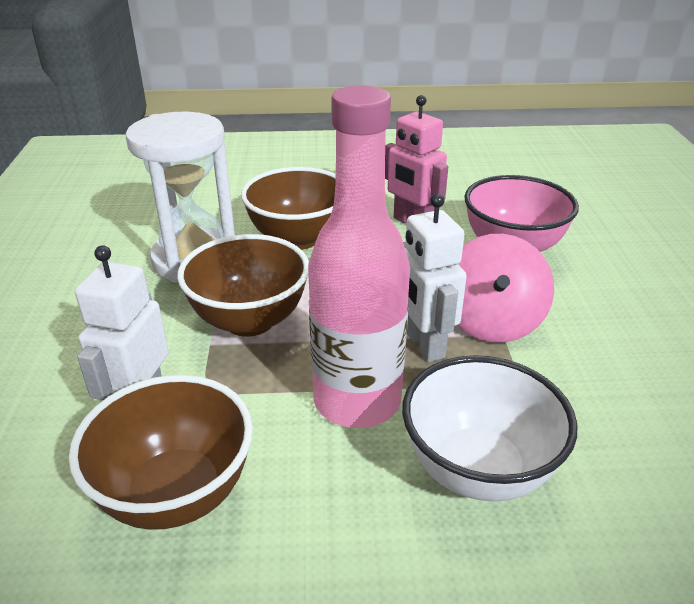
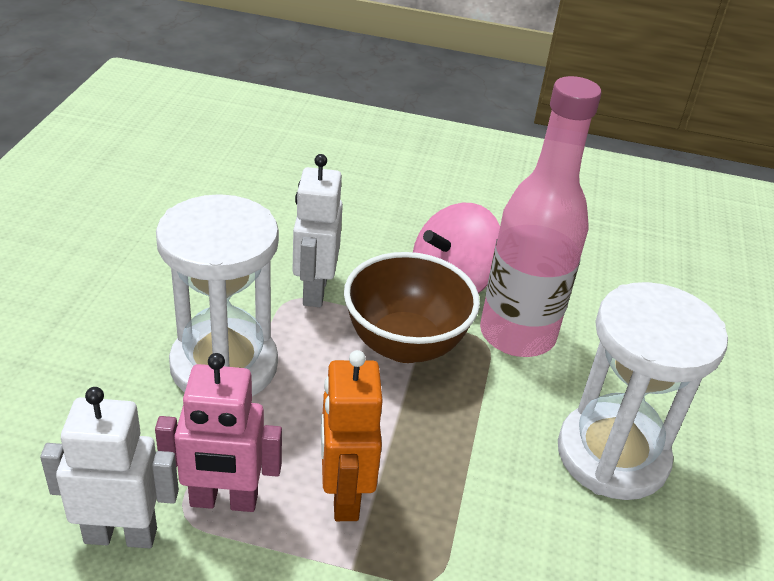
brown bowl: [69,375,253,530] [177,234,309,337] [241,167,336,250] = 3 -> [344,252,480,363] = 1
orange robot: none = 0 -> [321,350,383,521] = 1
pink bowl: [464,175,579,252] = 1 -> none = 0
white bowl: [402,355,577,502] = 1 -> none = 0
white hourglass: [125,112,235,282] = 1 -> [156,194,279,397] [558,282,728,500] = 2

